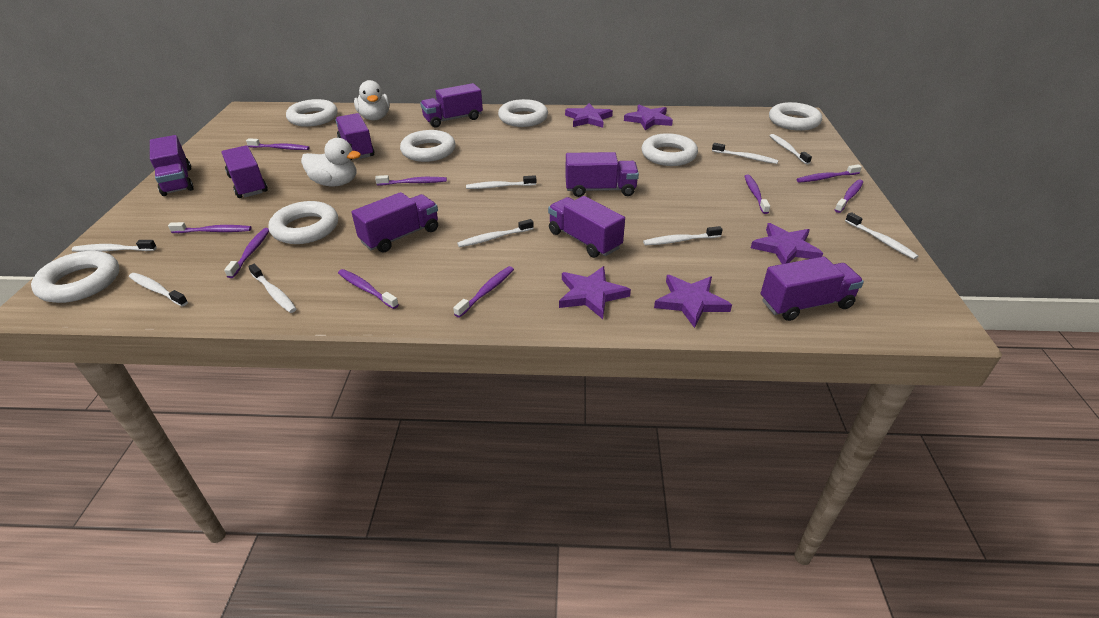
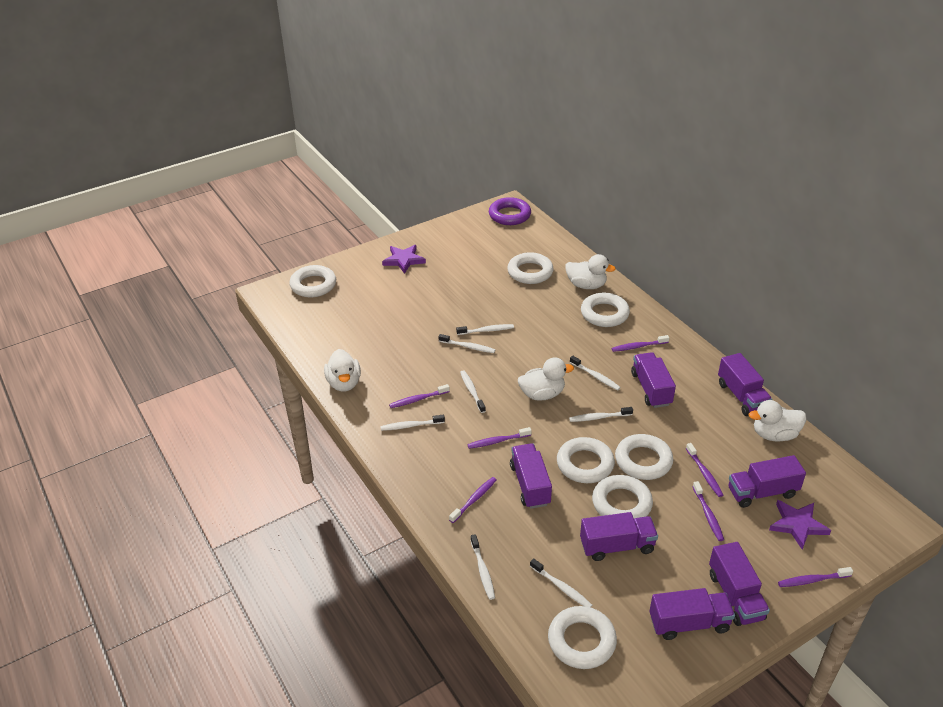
purple ring: none = 0 -> [489,197,531,225] = 1
purple star: [559,266,631,319] [565,103,613,128] [624,105,673,130] [654,275,732,328] [751,223,823,264] = 5 -> [382,245,426,274] [769,500,831,550] = 2
purple toothbrush: [168,222,251,233] [224,228,269,278] [246,138,310,150] [338,269,399,309] [375,175,447,185] [453,266,514,318] [745,175,770,214] [797,164,862,183] [835,180,863,213] = 9 -> [389,384,450,408] [449,477,496,523] [467,427,532,449] [612,335,669,352] [686,443,723,497] [693,481,724,541] [778,567,853,587] = 7
purple truck: [150,135,193,196] [221,145,268,198] [336,113,374,160] [351,192,438,252] [420,83,483,128] [548,196,625,258] [565,152,639,197] [761,256,864,321] = 8 -> [510,443,552,509] [580,512,658,561] [631,352,676,408] [649,588,735,640] [709,542,770,626] [718,353,772,416] [728,455,806,508] = 7
white duck: [301,138,361,187] [354,80,390,120] = 2 -> [324,349,361,391] [518,357,574,401] [565,254,616,289] [749,400,806,441] = 4
white toothbrush: [72,240,157,252] [129,273,188,306] [248,264,296,313] [457,219,533,247] [466,175,536,189] [643,226,723,245] [712,143,779,164] [770,134,812,164] [845,212,918,259] = 9 -> [380,415,445,431] [439,334,495,353] [456,324,514,335] [460,370,486,413] [471,534,495,600] [530,558,592,608] [569,407,633,422] [570,356,621,390] = 8

